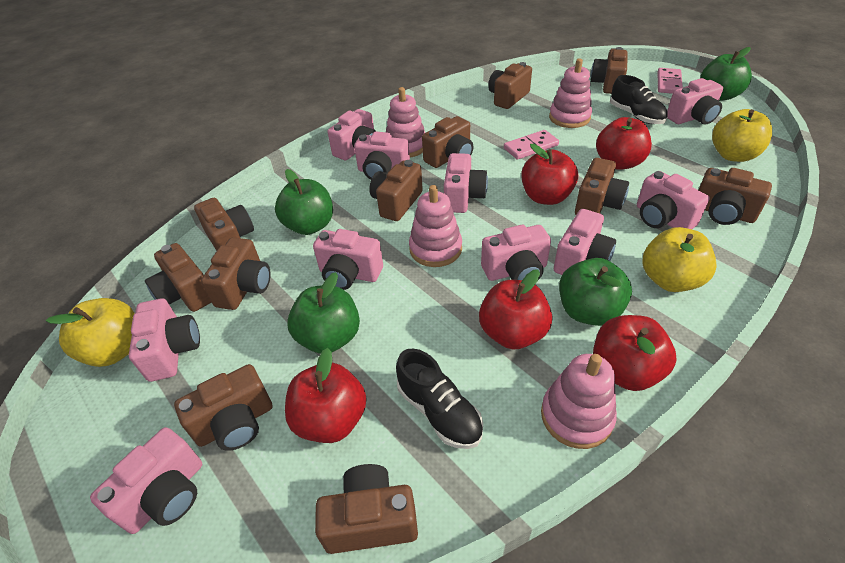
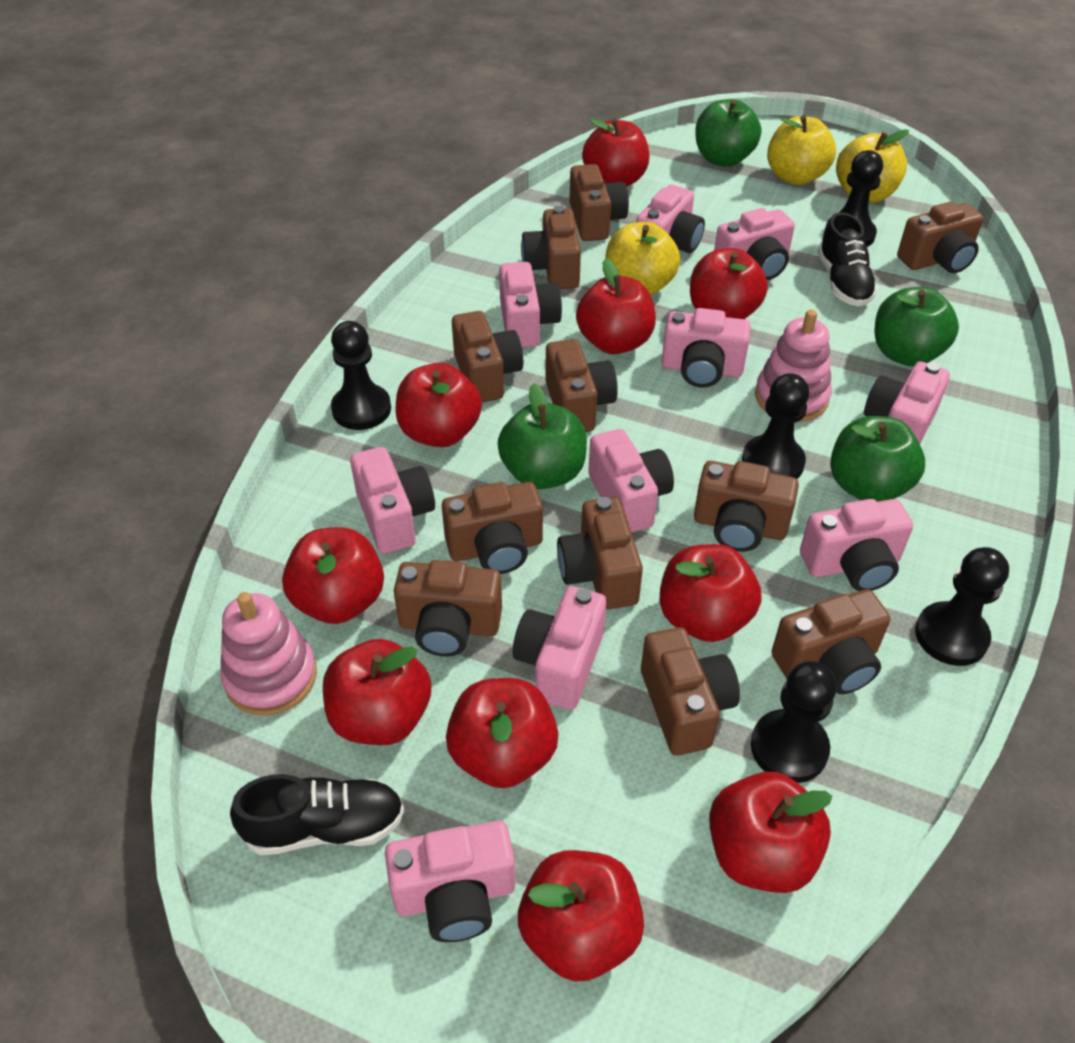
black pawn: none = 0 -> [331,321,391,430] [742,373,809,479] [751,661,837,783] [825,150,883,247] [915,547,1009,666] = 5
pink domino: [504,130,559,160] [658,68,683,94] = 2 -> none = 0
pink stacking toy: [386,87,425,158] [409,185,462,267] [541,354,617,449] [549,58,592,128] = 4 -> [220,592,317,716] [755,310,832,422] = 2
red apple: [285,348,367,443] [479,269,552,349] [521,144,578,205] [593,315,677,391] [596,117,652,170] = 5 -> [282,527,384,624] [323,639,431,745] [395,363,482,447] [446,678,558,788] [518,850,644,982] [576,258,656,354] [582,118,649,187] [659,544,762,642] [690,248,768,319] [709,772,833,893] = 10

